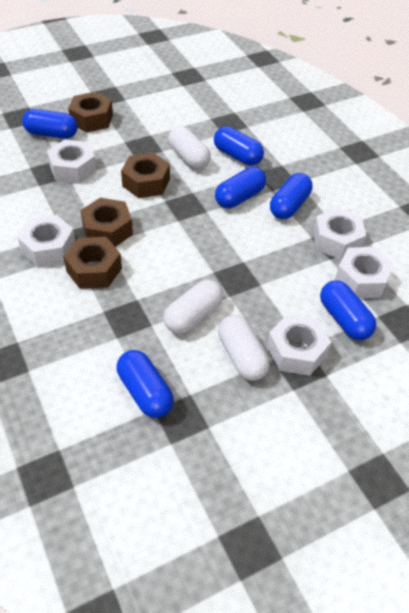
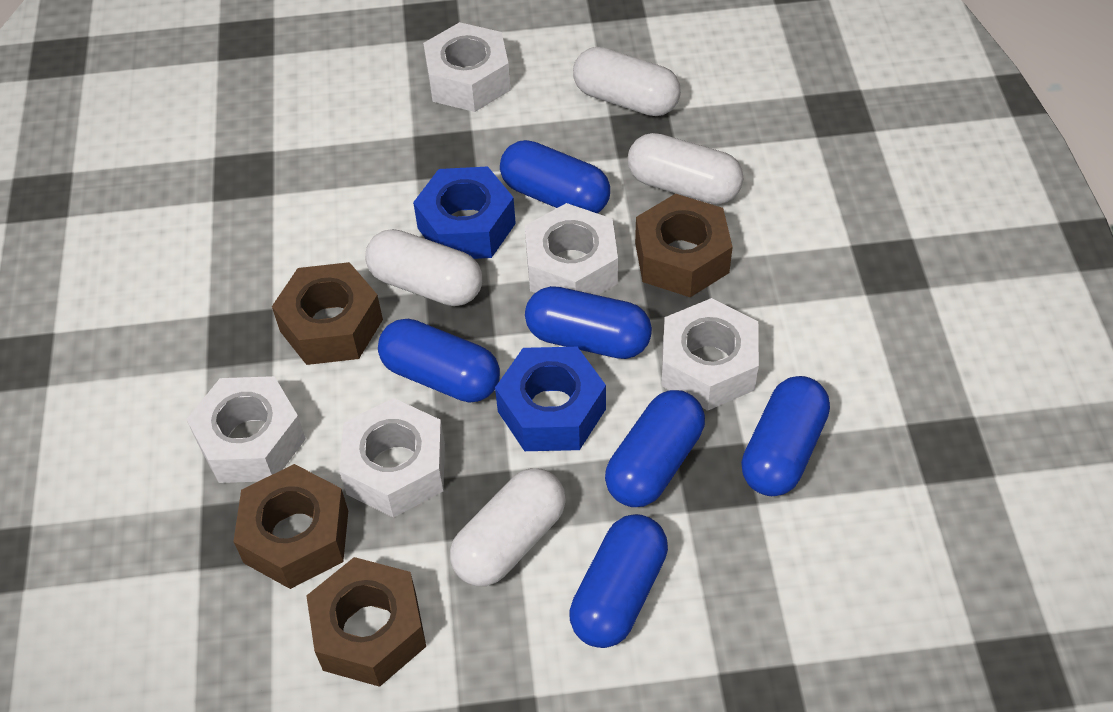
blue nut: none = 0 -> [413,167,516,259] [495,347,606,451] = 2
white capsule: [164,280,223,334] [168,126,211,169] [218,315,269,381] = 3 -> [365,229,482,306] [450,468,566,586] [573,47,681,116] [628,133,743,204] = 4

